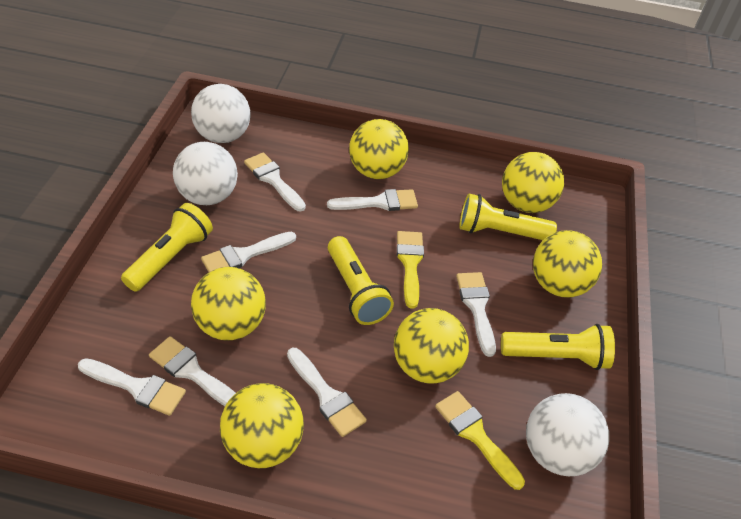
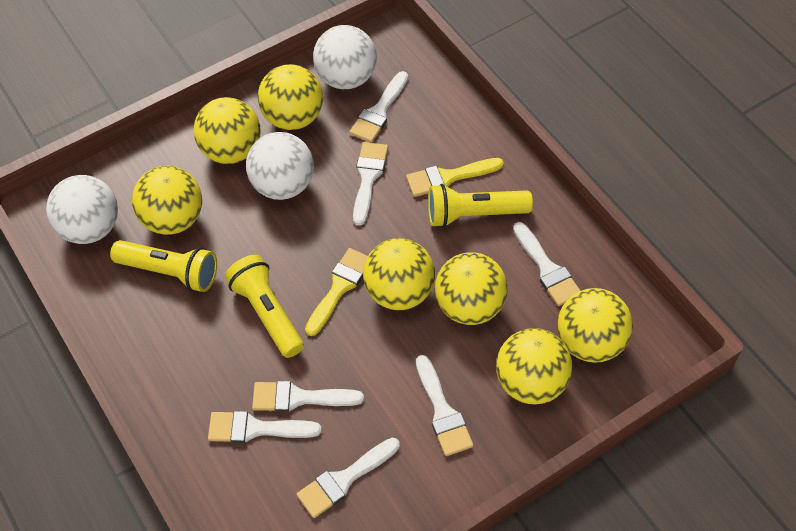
yellow ball: [191,267,266,340] [220,383,304,468] [349,119,409,179] [394,308,469,383] [502,152,564,213] [533,230,602,298] = 6 -> [132,166,202,235] [193,97,261,164] [258,64,323,130] [363,238,435,310] [435,252,508,325] [496,328,572,404] [557,288,633,363] = 7
yellow flashlight: [121,203,213,292] [328,236,394,325] [459,194,557,240] [501,324,615,370] = 4 -> [110,240,217,292] [225,255,304,358] [428,184,533,228] = 3

